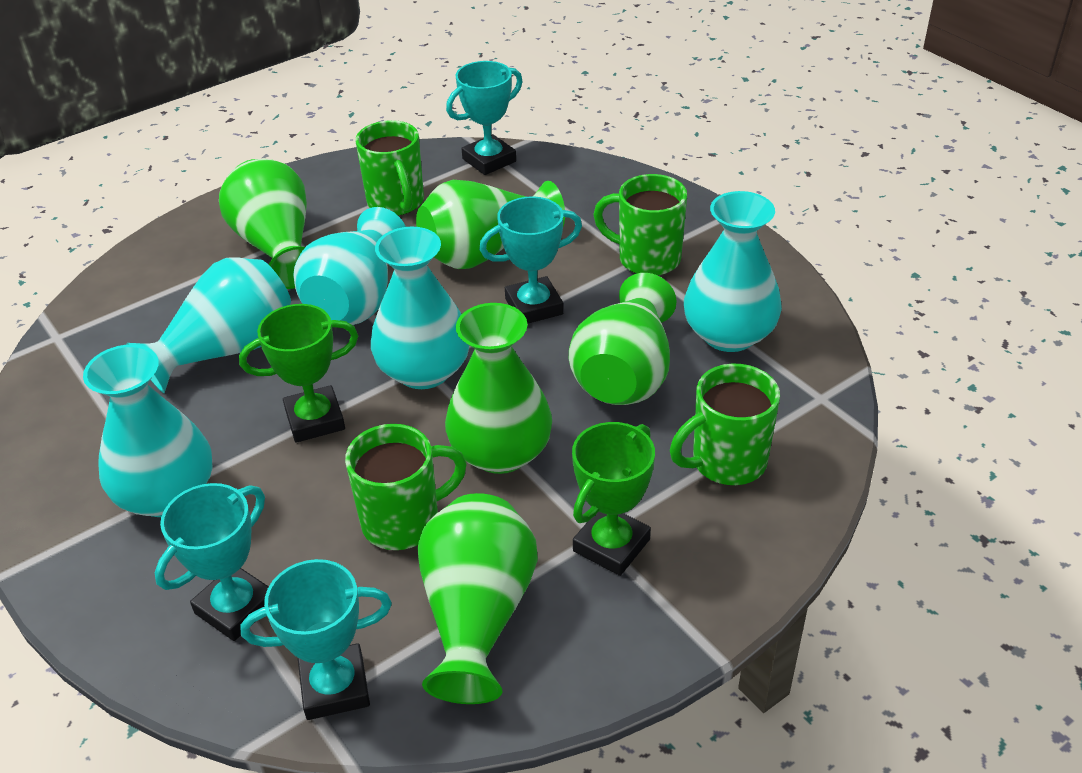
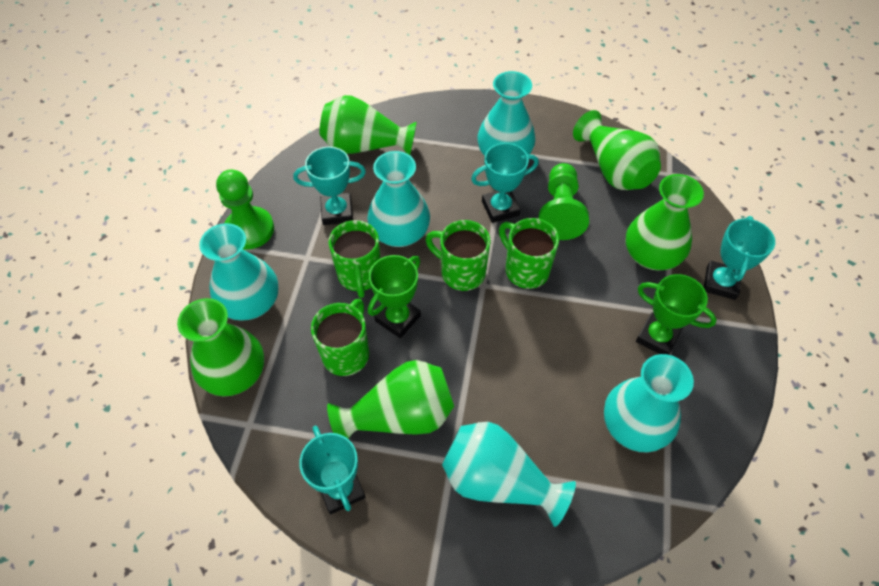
green pawn: none = 0 -> [216,169,274,250] [538,163,589,240] = 2

